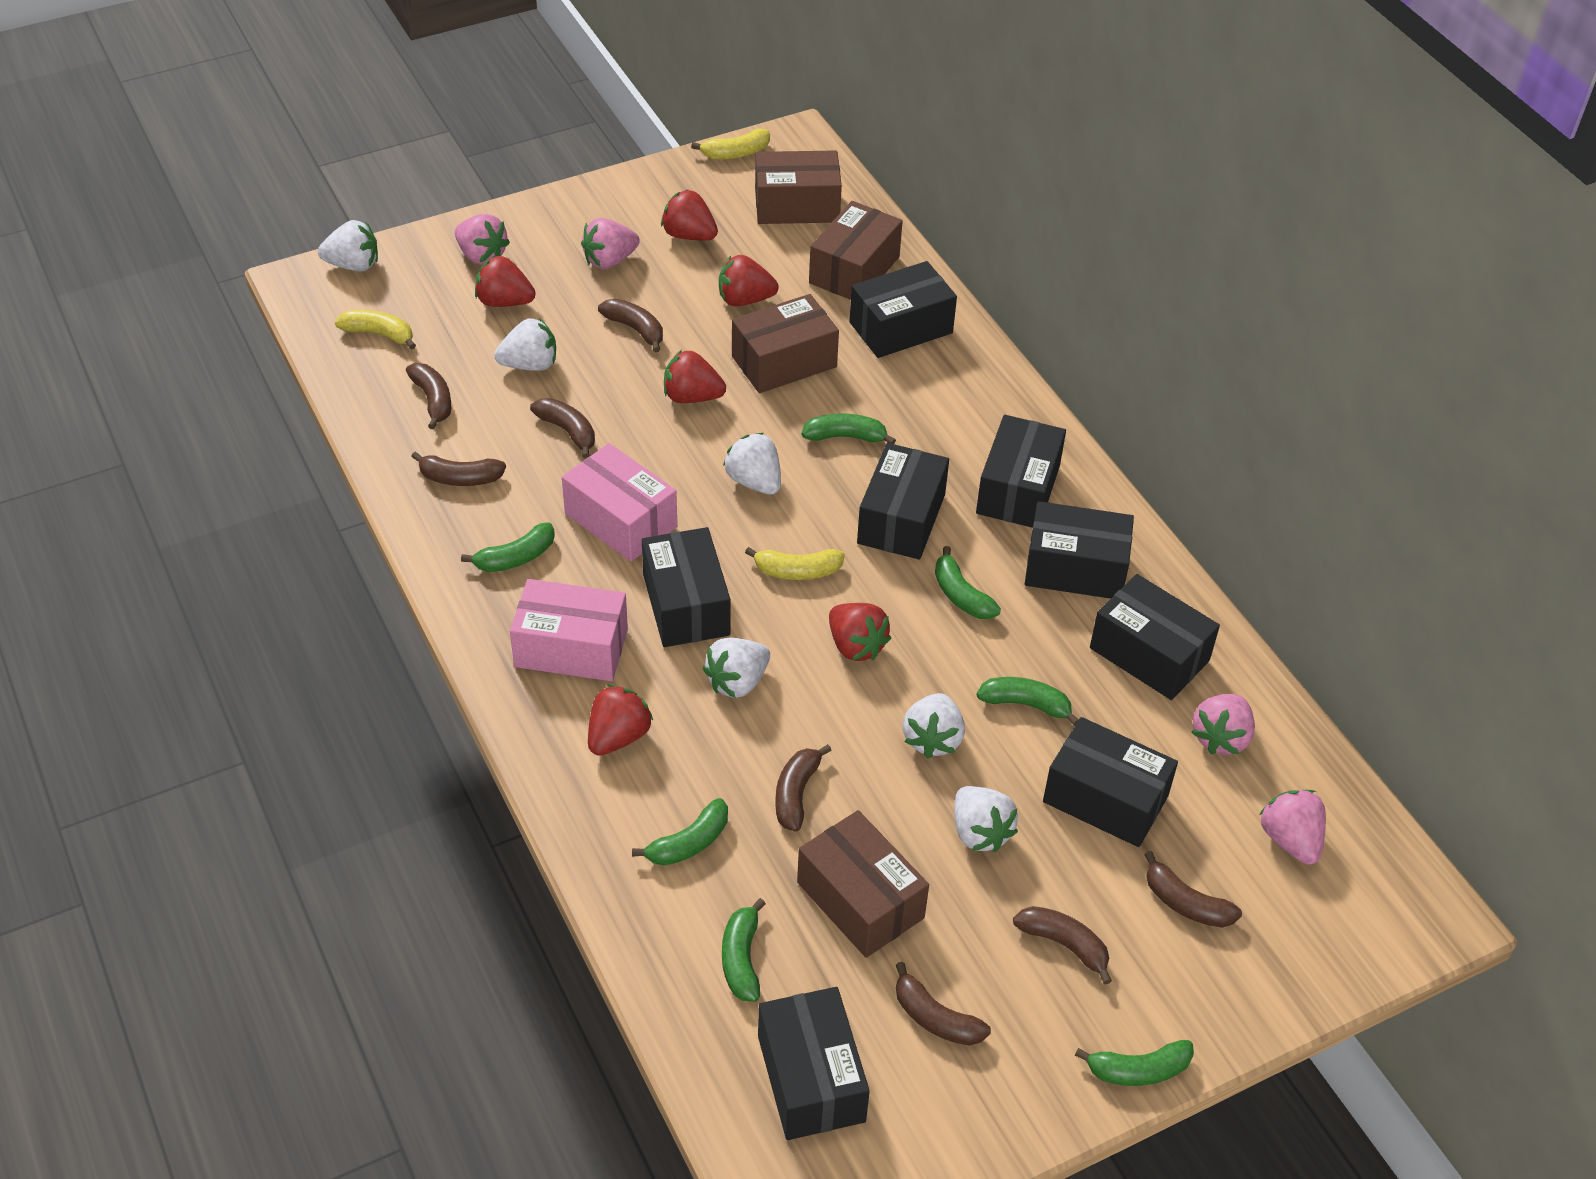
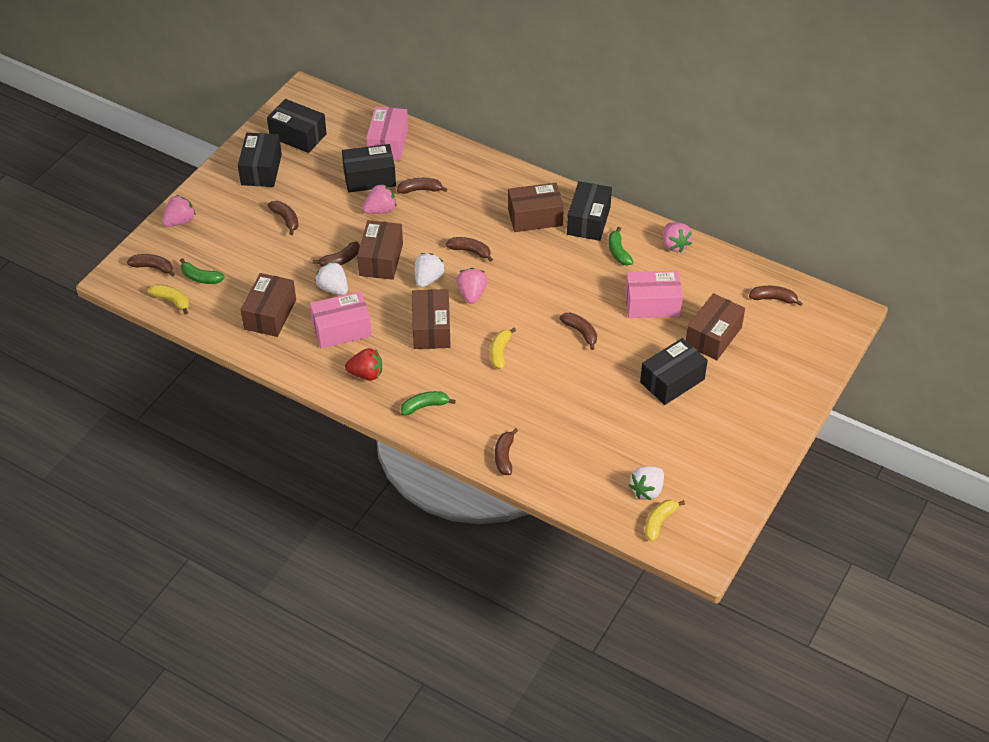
black box: [642,527,731,647] [758,987,870,1140] [849,261,957,358] [857,443,949,560] [976,415,1066,528] [1025,501,1134,599] [1043,717,1178,847] [1090,574,1220,700] = 8 -> [238,133,282,187] [267,99,327,153] [342,144,396,193] [567,181,612,241] [640,338,708,405] = 5
brown box: [732,294,839,393] [755,151,842,224] [797,810,929,958] [809,201,903,300] = 4 -> [241,273,296,337] [357,220,403,280] [412,289,451,349] [508,183,564,232] [686,293,745,360] = 5
green banana: [461,522,555,572] [632,798,728,866] [722,898,766,1002] [802,414,896,444] [935,546,1001,619] [977,677,1079,726] [1075,1040,1194,1086] = 7 -> [180,258,225,284] [401,391,456,415] [608,227,633,266] = 3
pink box: [510,579,628,681] [562,443,677,562] = 2 -> [310,291,372,348] [366,106,408,161] [625,271,683,318] = 3
red strawberry: [475,256,536,307] [588,684,653,756] [661,190,718,240] [664,350,726,403] [719,255,779,306] [829,603,891,661] = 6 -> [345,348,382,381] = 1
white strawberry: [318,220,378,272] [494,318,556,371] [703,638,770,698] [723,433,781,495] [903,693,965,758] [954,786,1018,852] = 6 -> [315,262,348,295] [415,253,445,287] [629,466,664,500] = 3

